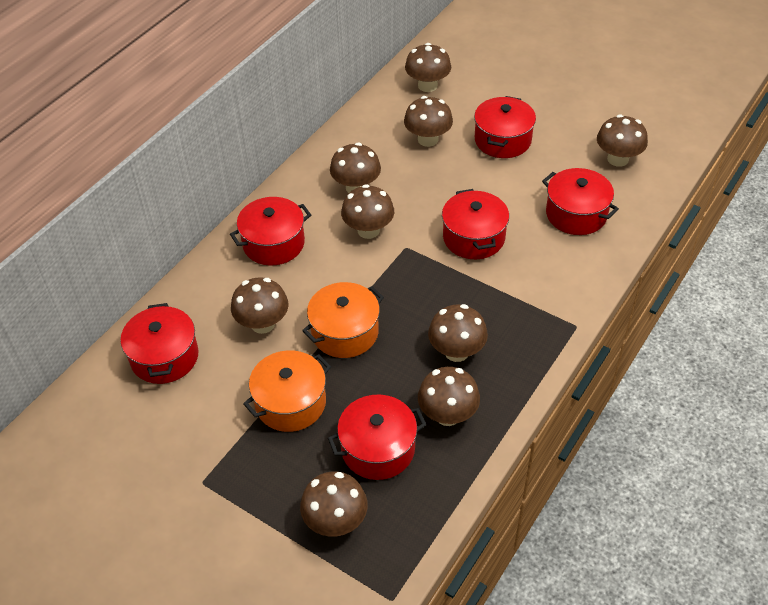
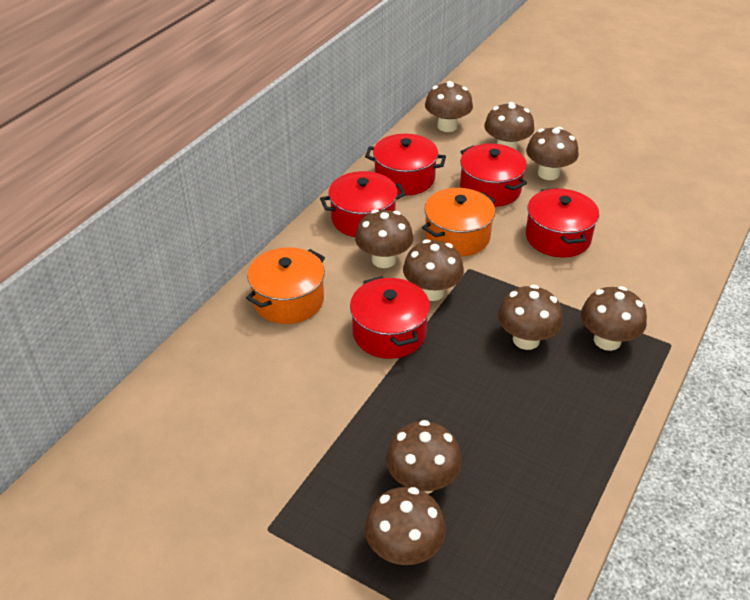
red pot: [121,303,199,384] [230,197,311,266] [328,394,427,480] [442,189,509,259] [474,96,536,158] [542,168,619,235] = 6 -> [320,171,406,237] [350,276,430,359] [365,134,446,196] [460,144,527,207] [526,188,599,258] = 5

